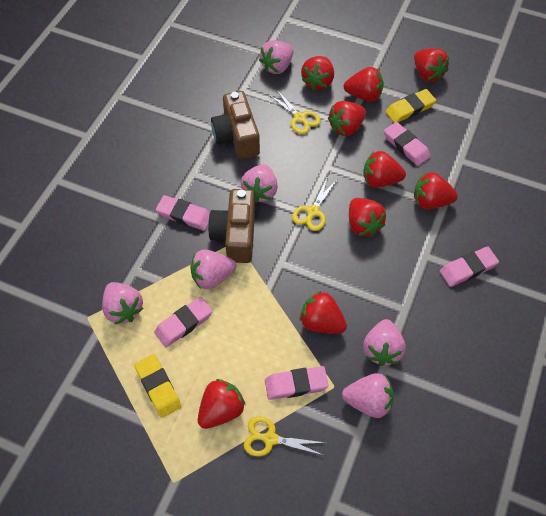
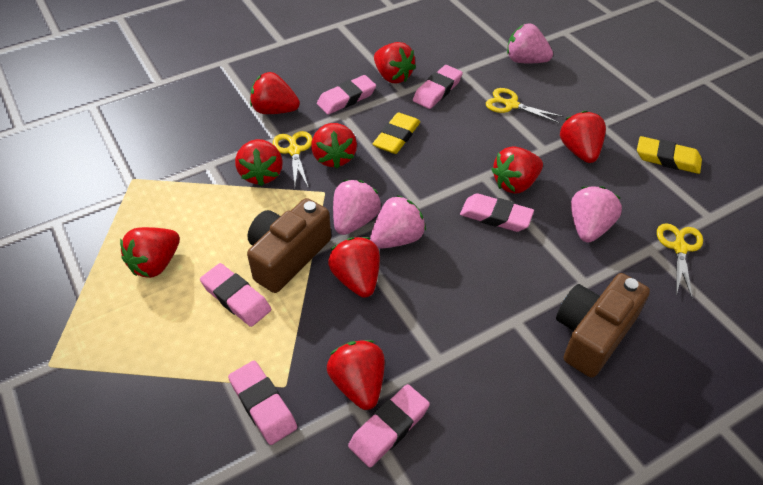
pink eraser: [154,297,213,347] [156,195,210,231] [265,366,329,400] [384,122,430,166] [440,246,499,287] = 5 -> [200,263,271,327] [228,361,297,445] [317,75,376,115] [348,384,430,467] [413,65,463,109] [460,193,534,232] = 6
pink strawberry: [102,282,143,325] [190,250,236,289] [241,164,278,203] [259,41,294,74] [342,373,394,418] [363,319,406,366] = 6 -> [333,180,381,235] [370,195,426,249] [507,24,553,63] [571,186,622,243] = 4

